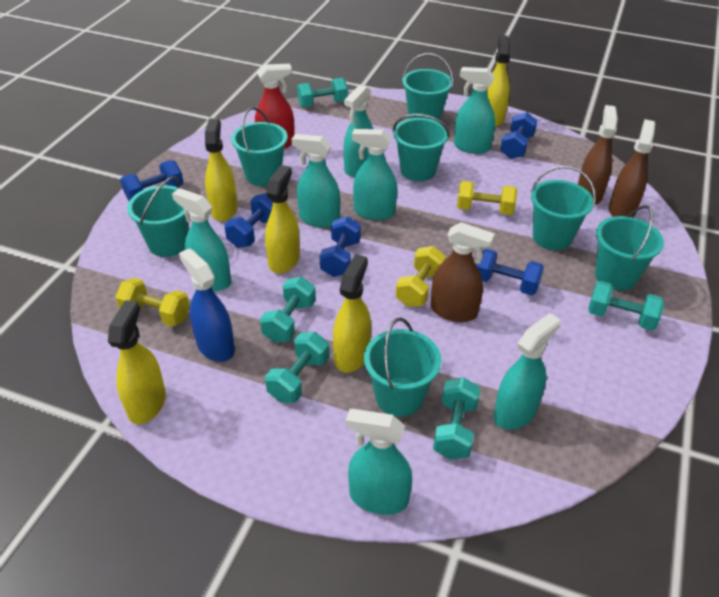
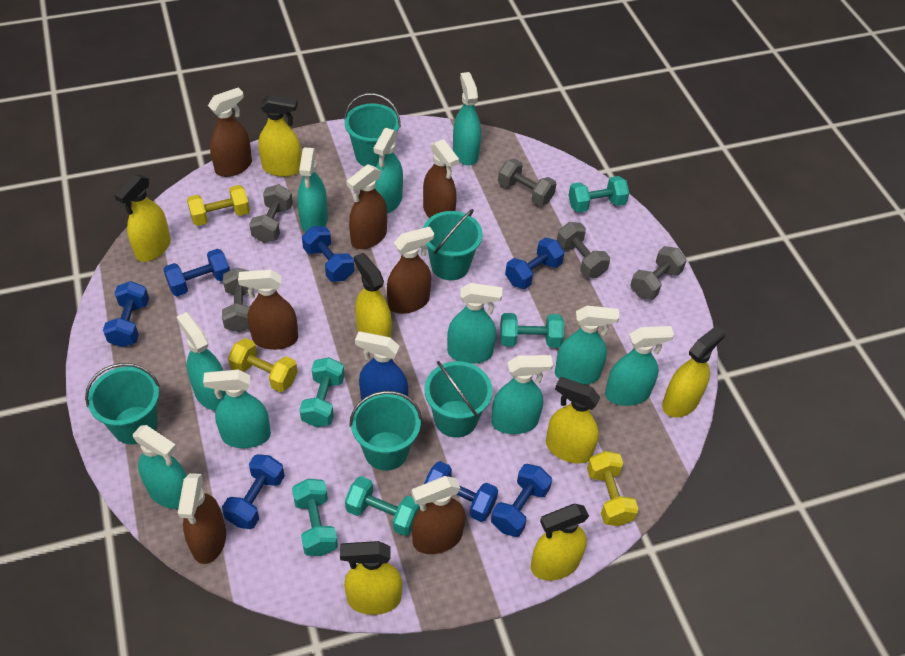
blue dumbbell: [120,160,183,201] [224,193,273,248] [320,216,361,277] [476,249,544,295] [500,112,538,159] = 5 -> [103,281,149,347] [163,249,230,296] [222,454,285,529] [302,226,354,282] [424,461,498,522] [491,464,552,537] [505,237,565,289] = 7
brown spray bottle: [431,222,495,322] [578,105,618,205] [609,119,655,217] = 3 -> [178,473,226,564] [208,88,252,177] [238,269,298,350] [346,164,387,249] [387,227,434,314] [412,476,465,554] [423,139,459,218] = 7
grey dumbbell: none = 0 -> [222,268,250,332] [249,184,293,243] [498,159,556,206] [557,222,610,278] [630,246,687,300] = 5
red spray bottle: [255,64,295,149] = 1 -> none = 0
turquoise bucket: [127,176,189,257] [231,107,288,186] [364,318,441,417] [392,114,450,181] [402,53,453,120] [531,166,596,250] [595,205,664,291] = 7 -> [85,363,160,444] [344,93,401,167] [349,391,422,471] [423,209,483,280] [424,361,492,438] = 5
turquoise spray bottle: [172,188,231,291] [292,134,340,228] [343,85,373,177] [346,409,412,515] [352,129,397,220] [454,67,495,154] [494,313,561,430] = 7 -> [133,425,187,509] [177,312,226,411] [203,369,271,448] [297,147,328,233] [373,128,403,213] [447,283,502,364] [453,72,481,165] [491,355,553,434] [555,306,619,385] [605,326,674,406] = 10
yellow spray bottle: [108,300,166,424] [205,118,238,222] [265,165,300,274] [333,254,371,373] [487,35,510,127] = 5 -> [114,174,171,262] [258,94,301,177] [340,541,403,615] [354,253,392,338] [531,504,589,581] [546,377,600,464] [662,325,726,418] = 7

